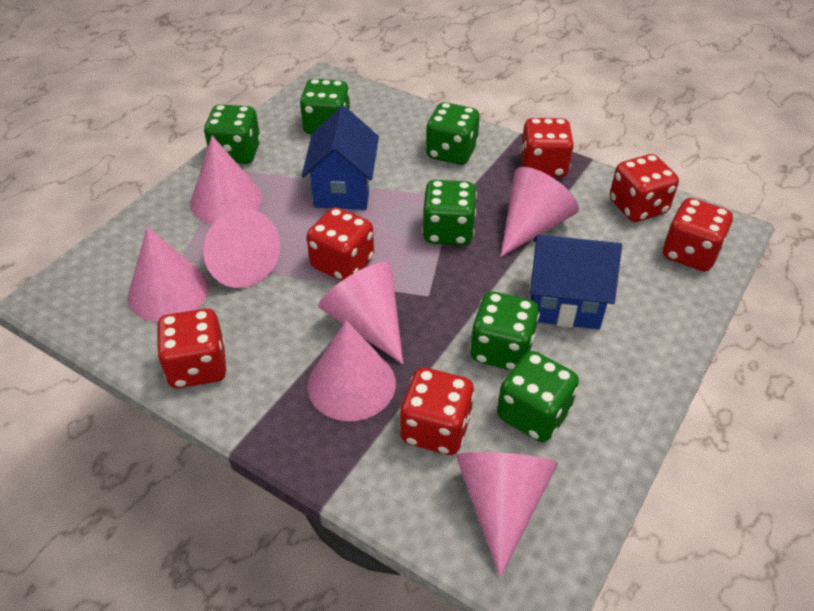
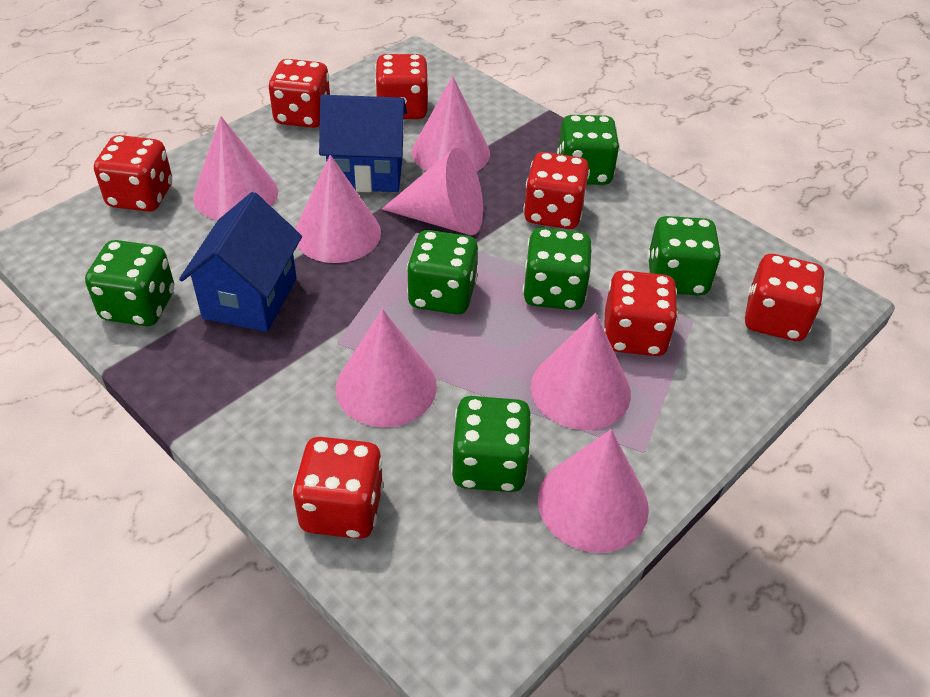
red dice: [156,309,226,388] [307,207,374,281] [400,367,475,455] [520,118,574,177] [610,154,679,222] [663,198,733,272] = 6 -> [94,135,172,212] [268,59,330,128] [292,437,384,539] [375,54,429,119] [523,152,590,229] [604,270,678,356] [745,254,825,341] = 7

